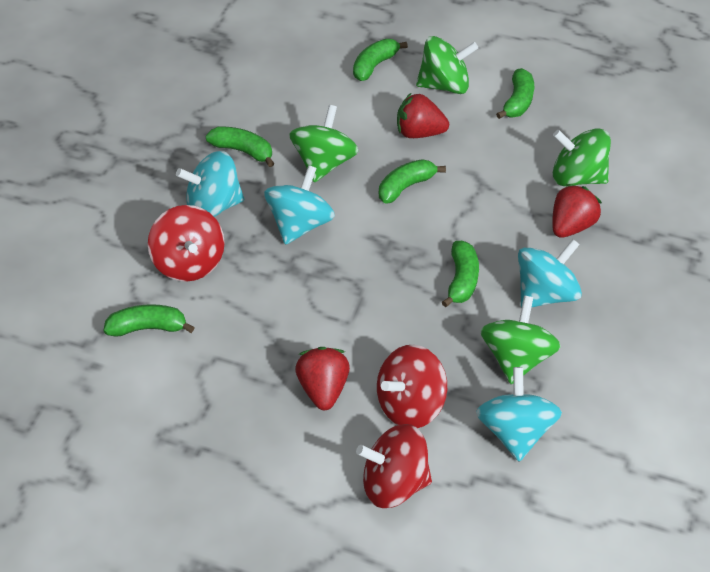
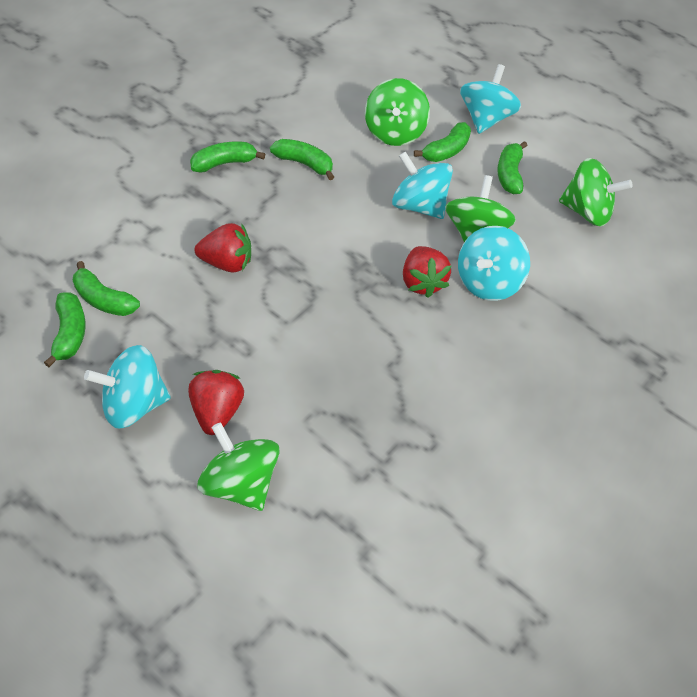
red spinning top: [148,205,225,282] [356,424,432,508] [377,345,447,428] = 3 -> none = 0

